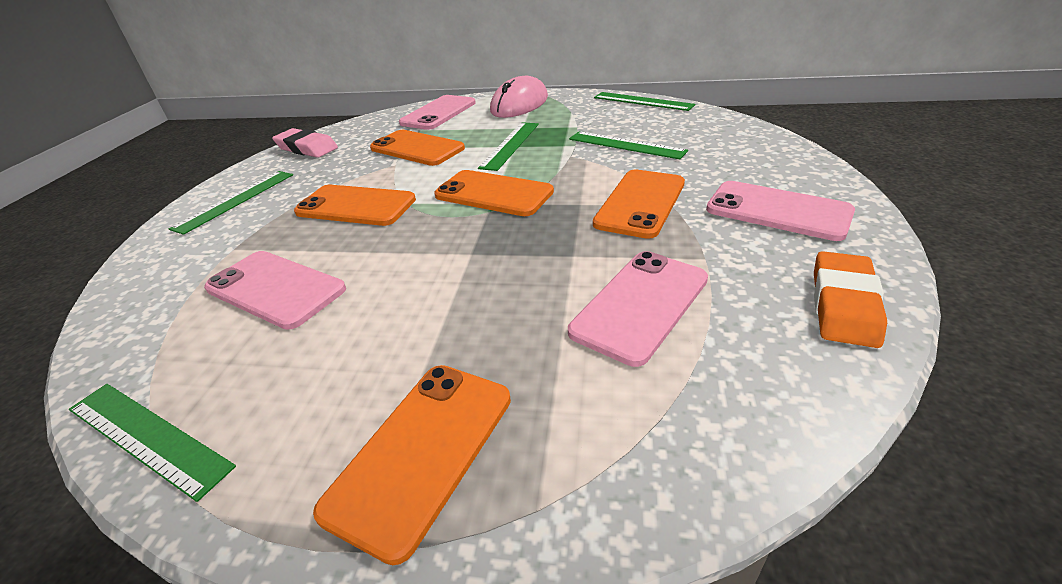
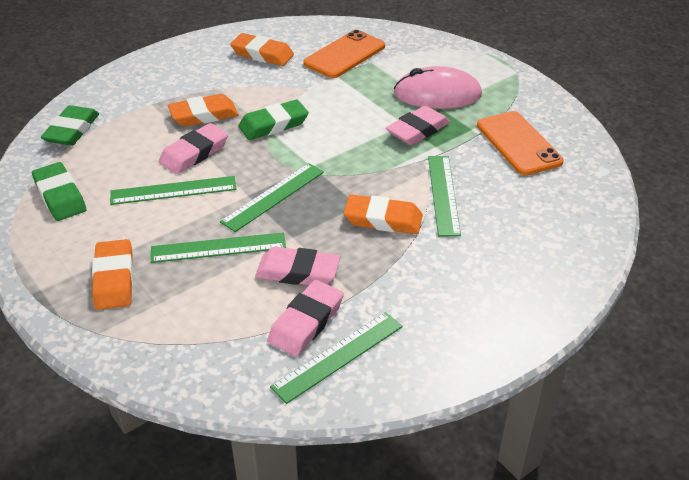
green eraser: none = 0 -> [32,162,86,221] [41,105,99,146] [238,100,309,140] = 3
orange eraser: [814,251,887,348] = 1 -> [92,239,133,310] [168,94,239,126] [230,33,294,66] [344,194,423,234] = 4
orange phone: [294,185,416,226] [313,365,511,565] [370,130,465,166] [435,170,554,216] [593,169,685,239] = 5 -> [304,30,385,78] [477,111,564,175] = 2
pink eraser: [272,128,338,158] = 1 -> [159,123,228,174] [255,247,340,285] [267,280,344,356] [386,106,450,145] = 4
pink phone: [204,251,346,330] [399,95,476,130] [568,251,708,367] [706,181,855,241] = 4 -> none = 0

